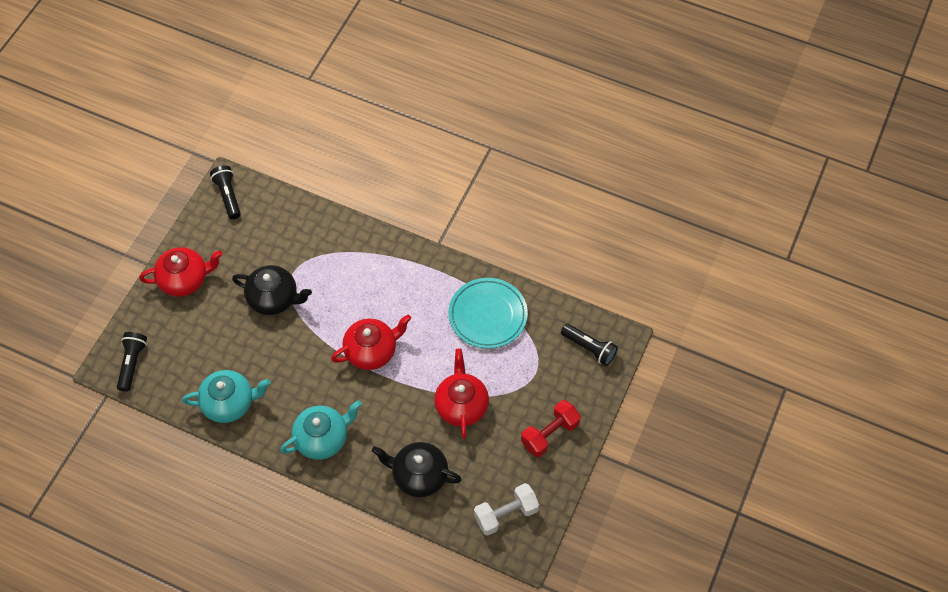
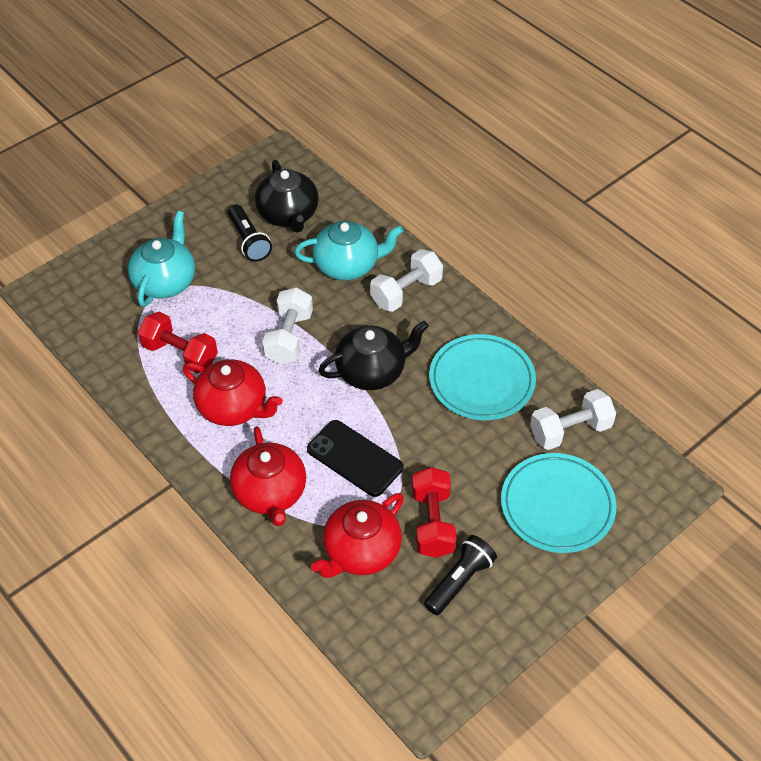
black flashlight: [117,332,147,392] [210,165,241,219] [561,324,618,366] = 3 -> [228,204,272,262] [424,535,497,615] = 2
black phone: none = 0 -> [307,420,403,497] = 1
red dumbbell: [521,400,581,457] = 1 -> [138,311,218,373] [412,467,457,558] = 2
turquoise plate: [449,278,528,349] = 1 -> [429,334,536,420] [501,453,617,553] = 2
white dumbbell: [474,483,539,536] = 1 -> [262,288,313,364] [370,249,443,312] [530,389,616,450] = 3

